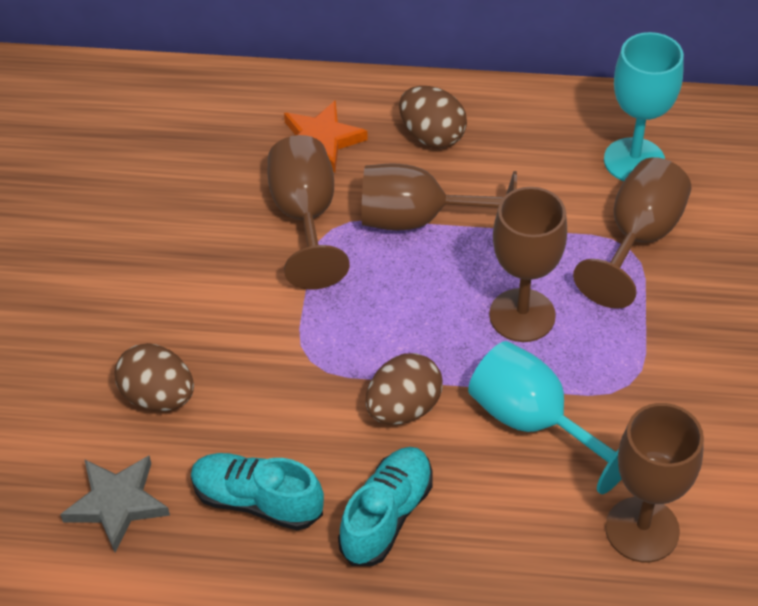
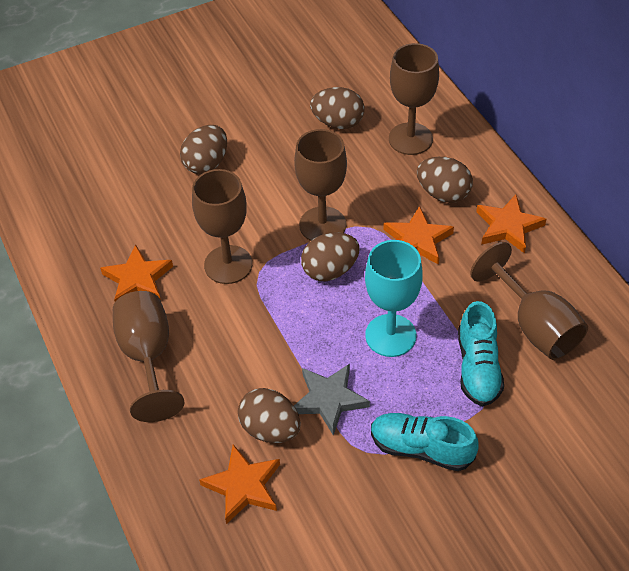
brown egg: [115,343,194,411] [365,353,443,425] [399,86,467,148] = 3 -> [180,125,227,174] [238,388,301,443] [301,232,360,281] [310,87,365,129] [417,157,473,203] = 5
orange star: [284,100,368,172] = 1 -> [100,244,173,302] [199,444,280,524] [383,206,454,265] [476,195,546,253] = 4
turquoise goblet: [468,341,621,494] [604,32,684,181] = 2 -> [365,240,423,357] = 1

